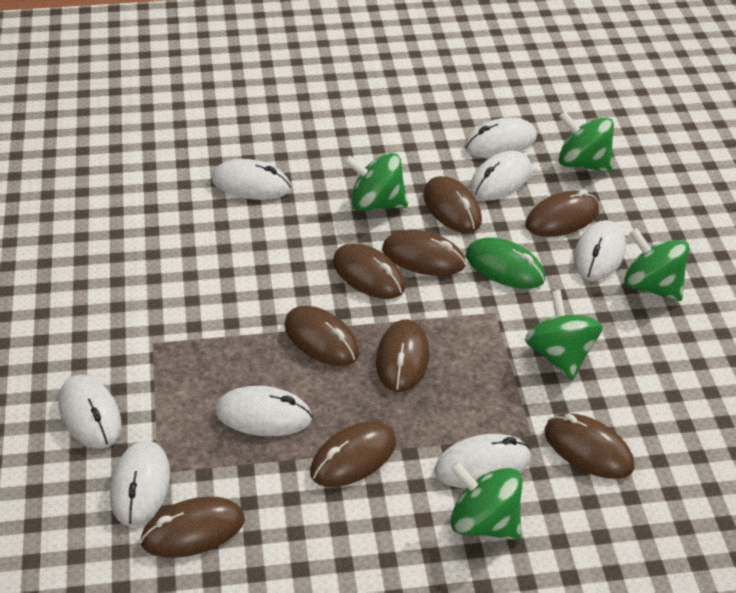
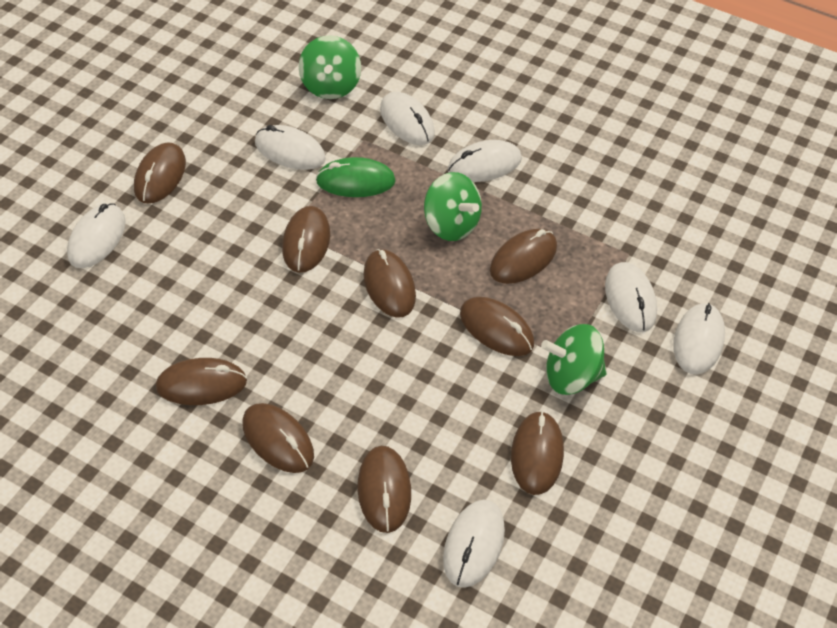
green spinning top: [344,153,408,211] [450,461,522,540] [525,290,603,380] [559,111,614,172] [624,228,690,301] = 5 -> [299,35,361,99] [424,172,482,241] [541,324,606,395] = 3
white mouse: [59,375,122,449] [110,440,170,527] [211,159,291,200] [215,386,313,436] [434,434,531,488] [464,117,537,158] [470,151,531,200] [573,220,626,281] = 8 -> [67,203,126,268] [255,125,326,170] [380,92,435,145] [443,500,505,588] [447,140,522,182] [605,262,657,332] [673,303,725,374] = 7

